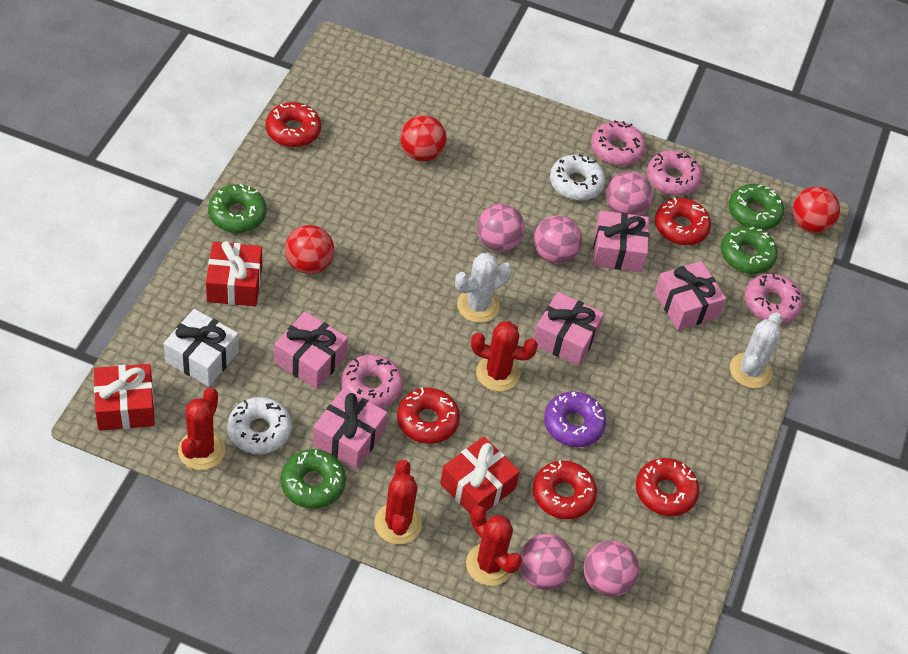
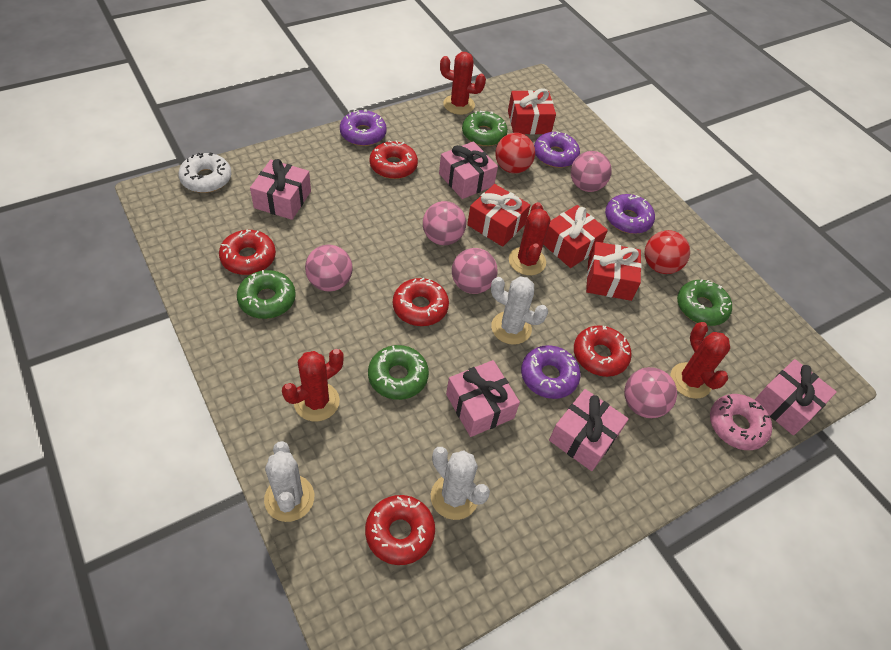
pink donut: [341,354,403,408] [591,120,646,166] [647,150,702,196] [745,273,803,323] = 4 -> [710,394,772,450] = 1
purple donut: [544,392,606,447] = 1 -> [340,109,387,146] [521,345,581,399] [534,131,580,168] [605,194,655,234] = 4
red ball: [285,225,334,274] [400,115,447,162] [793,186,840,233] = 3 -> [495,133,535,174] [645,230,690,274] = 2
red gift: [94,364,155,431] [206,241,262,306] [440,436,520,515] = 3 -> [467,184,530,247] [508,88,556,134] [543,205,608,268] [586,242,642,301] = 4
white cactus: [455,253,512,323] [730,312,782,388] = 2 -> [264,441,314,522] [431,447,490,520] [491,276,548,345] = 3
white donut: [227,397,292,454] [550,154,605,201] = 2 -> [178,152,232,193] = 1
white gift: [164,309,239,387] = 1 -> none = 0

